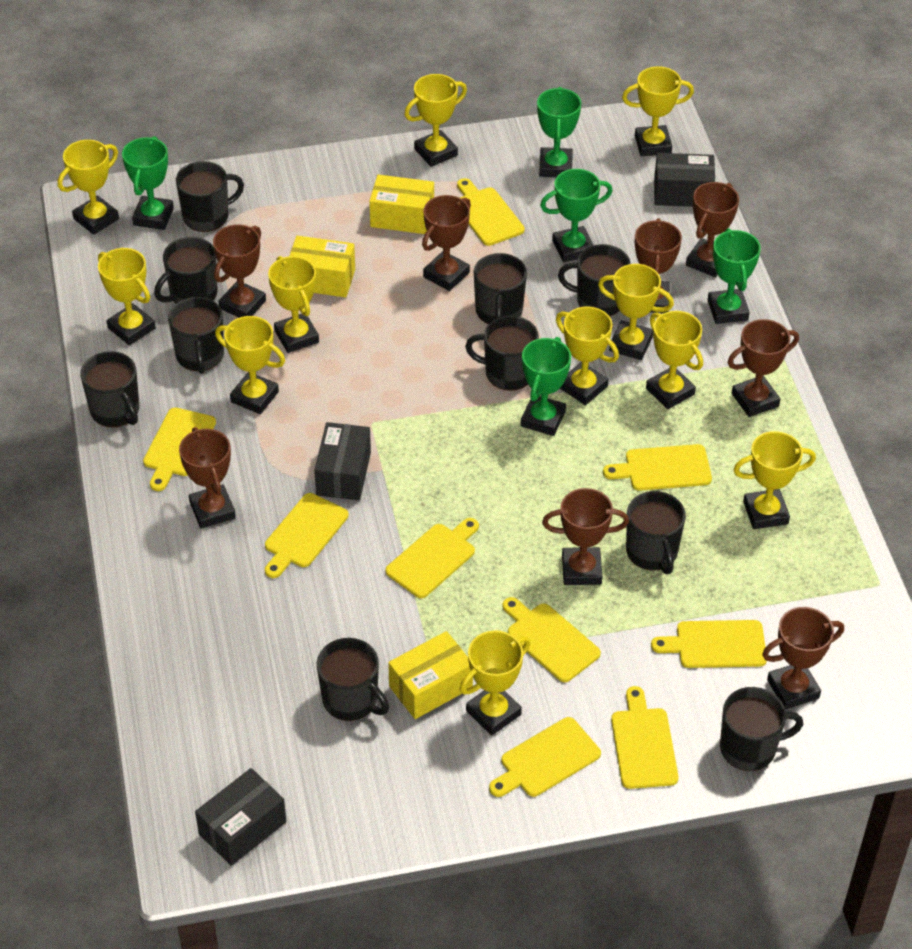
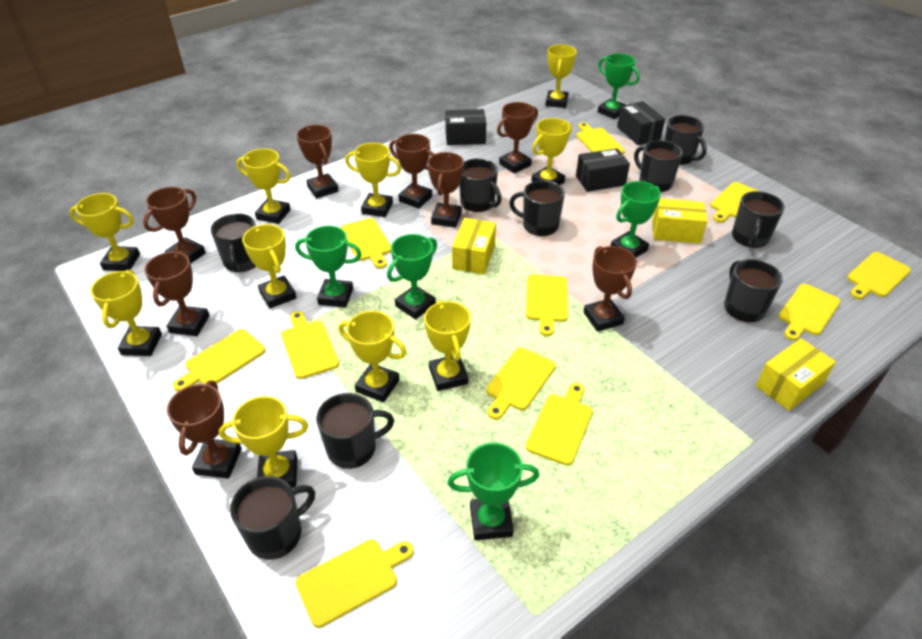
black mug: [80,351,139,427] [154,237,218,304] [168,297,224,374] [176,161,244,232] [317,638,389,721] [465,316,539,391] [474,253,527,324] [558,244,630,316] [626,491,686,574] [720,687,803,771] = 10 -> [211,213,256,273] [230,476,315,559] [316,393,394,469] [459,158,502,212] [509,181,565,236] [634,140,683,192] [664,115,707,165] [724,259,783,322] [732,191,785,248] = 9
yellow cutting board: [143,408,216,491] [265,493,349,578] [386,518,479,598] [457,178,525,246] [489,717,601,797] [502,597,601,682] [603,444,712,491] [611,686,679,789] [651,620,767,668] = 9 -> [173,329,265,392] [281,311,339,379] [295,539,414,628] [341,218,391,269] [486,347,556,420] [526,274,568,336] [526,383,593,466] [576,122,625,154] [710,182,758,223] [779,284,841,341] [847,252,911,299] = 11
yellow trophy: [58,140,119,235] [98,248,156,345] [215,316,285,414] [268,256,319,353] [404,74,467,167] [460,630,530,736] [556,306,619,405] [598,264,674,360] [622,66,694,156] [646,311,703,409] [733,431,816,529] = 11 -> [69,193,140,271] [90,270,162,356] [219,396,308,488] [237,148,291,224] [242,224,296,308] [338,311,407,402] [345,143,401,217] [424,300,471,391] [531,118,572,185] [546,44,577,108] = 10

